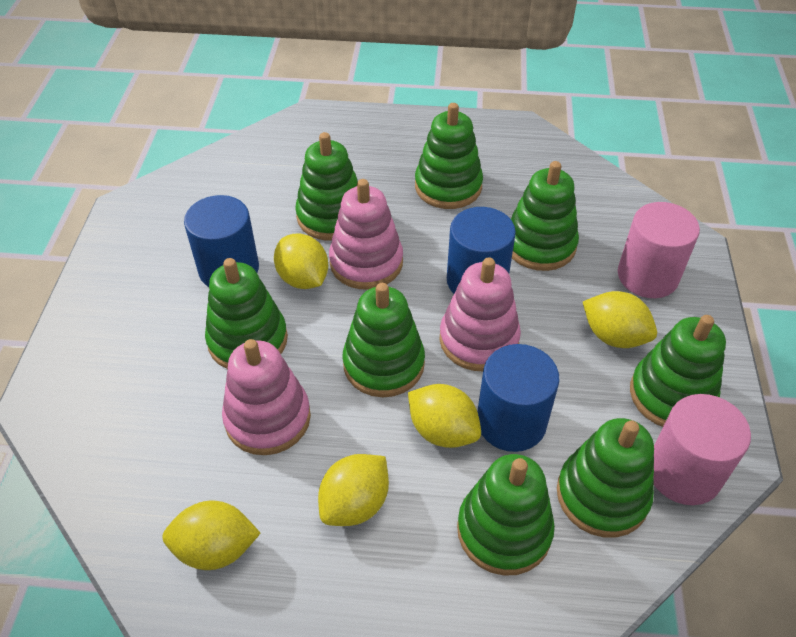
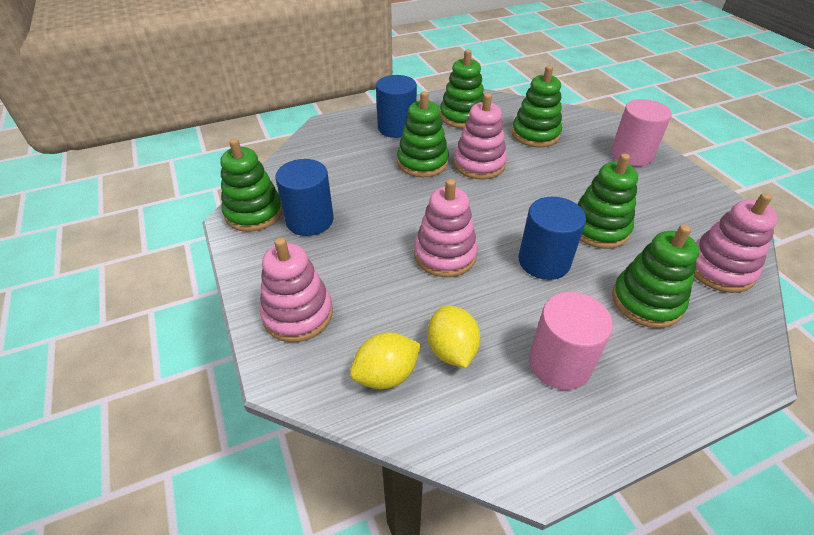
green stacking toy: [205,258,288,369] [295,132,358,240] [343,283,425,397] [415,103,483,209] [457,454,555,576] [511,161,579,271] [557,418,654,538] [630,315,726,427] = 8 -> [221,139,283,232] [397,91,449,177] [440,49,484,128] [512,66,562,147] [577,154,638,249] [612,225,699,328] = 6
pink stacking toy: [222,339,311,455] [329,179,403,290] [439,257,521,371] = 3 -> [260,237,333,342] [414,179,478,277] [454,93,507,180] [694,193,778,293] = 4
yellow lemon: [162,500,261,570] [274,233,328,289] [318,454,389,526] [408,384,481,448] [583,291,657,348] = 5 -> [350,332,421,389] [427,306,480,368] = 2

